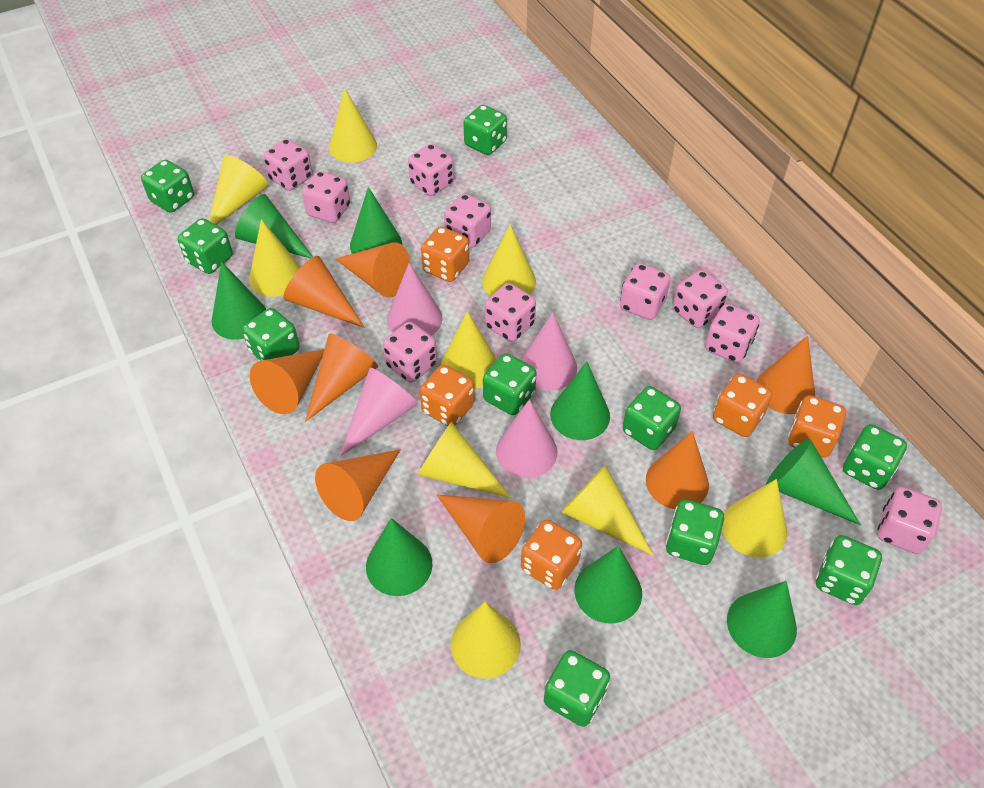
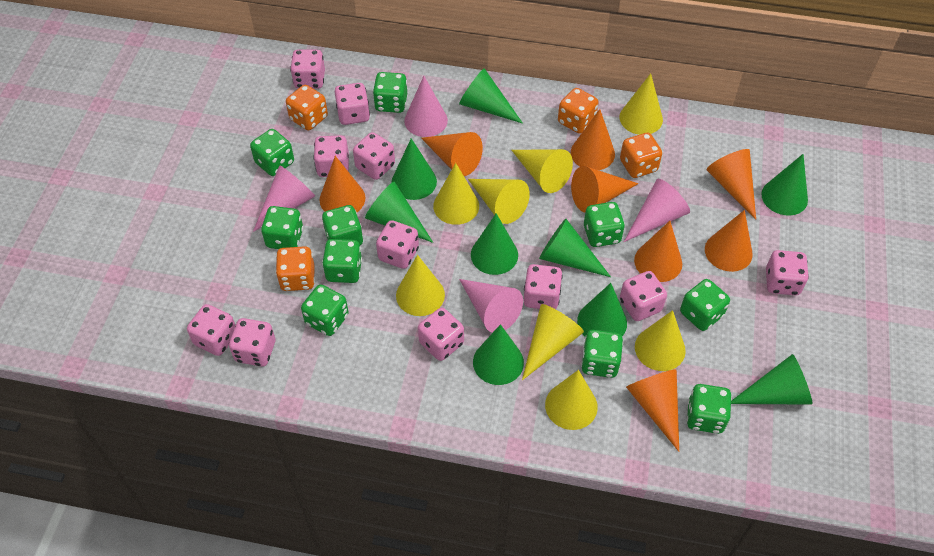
green cone: [212,262,266,340] [235,194,313,258] [350,187,402,254] [366,518,432,596] [550,362,610,440] [575,546,642,624] [727,581,797,658] [766,439,861,525] = 8 -> [365,181,433,243] [391,138,437,200] [459,68,523,124] [471,213,518,275] [473,324,524,385] [539,219,611,277] [577,283,627,336] [731,354,812,405] [761,154,808,216] = 9
orange dice: [420,365,475,426] [421,226,469,282] [521,519,582,590] [713,374,772,437] [788,395,846,458] = 5 -> [276,246,315,291] [286,85,328,130] [558,88,599,134] [620,133,662,178] = 4
pink dice: [263,138,312,191] [302,171,350,223] [383,322,437,383] [408,144,454,196] [444,194,491,248] [485,283,536,342] [620,263,671,320] [673,270,728,328] [705,304,759,363] [877,487,942,554] = 10 -> [187,304,235,356] [229,318,275,367] [290,50,325,89] [313,136,349,177] [334,83,370,125] [353,132,395,180] [376,220,419,269] [418,308,464,361] [523,264,563,309] [620,271,667,321] [766,250,809,295] = 11
yellow cone: [209,155,269,225] [249,219,301,297] [329,88,377,163] [417,422,512,498] [440,311,496,389] [451,602,521,679] [482,224,536,296] [561,465,653,555] [722,479,787,558] = 9 -> [396,255,445,316] [433,163,479,225] [468,179,530,224] [512,149,573,193] [522,304,584,380] [545,370,598,430] [620,73,663,135] [635,310,686,371] = 8

